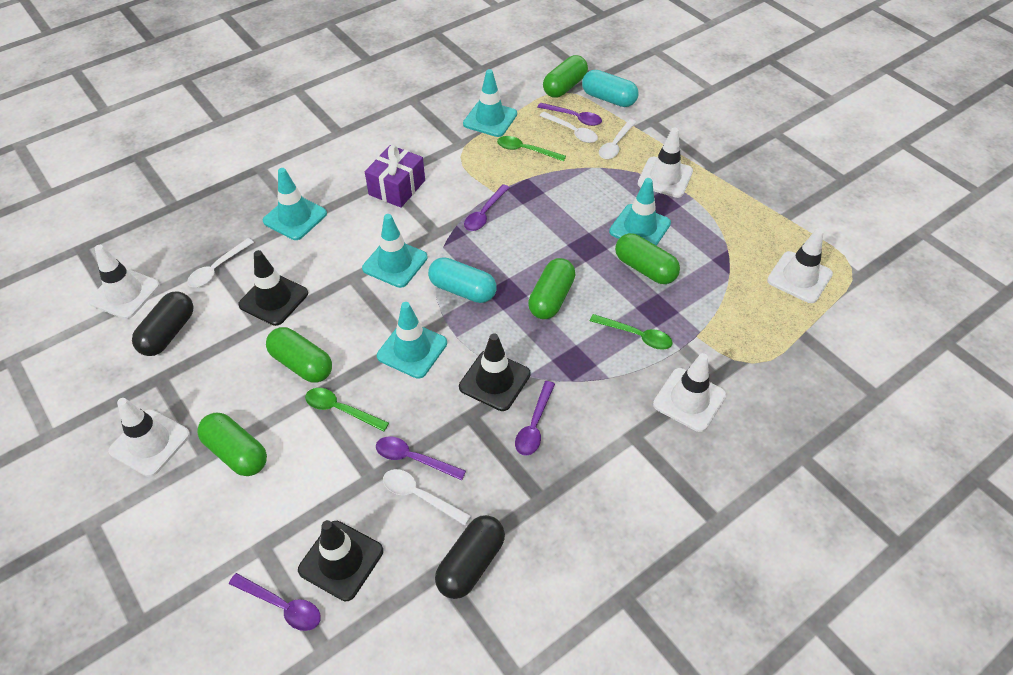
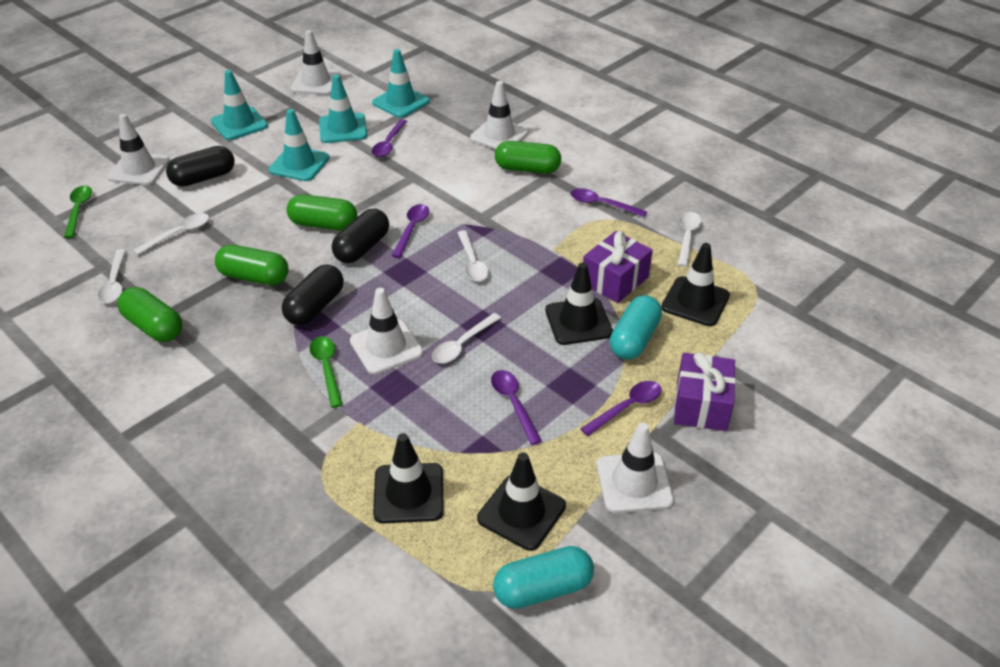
black capsule: [132,292,194,356] [435,515,505,599] = 2 -> [166,146,235,187] [282,264,344,325] [332,208,389,263] = 3
black traffic cone: [238,250,308,326] [298,520,383,601] [459,334,531,411] = 3 -> [373,433,444,523] [477,452,566,551] [545,262,613,345] [661,243,730,326] = 4
green capsule: [197,413,267,476] [266,327,332,383] [528,258,575,319] [543,55,588,98] [615,233,680,284] = 5 -> [117,287,182,342] [215,245,288,285] [287,194,357,231] [495,141,561,174] = 4
green spoon: [305,388,389,431] [497,136,566,161] [590,314,673,350] = 3 -> [64,186,92,238] [310,336,343,408] = 2
purple gift: [365,145,425,208] = 1 -> [583,231,653,303] [674,352,736,431] = 2
turquoise traffic cone: [263,168,327,240] [362,214,428,288] [377,302,447,379] [463,69,517,137] [609,178,671,246] = 5 -> [211,70,268,140] [268,109,330,181] [319,74,367,143] [372,49,430,118] = 4
white spoon: [187,238,254,287] [383,469,471,525] [539,112,598,143] [599,119,636,159] = 4 -> [98,249,126,303] [133,213,209,255] [432,313,501,363] [457,230,489,281] [678,212,701,267] = 5

